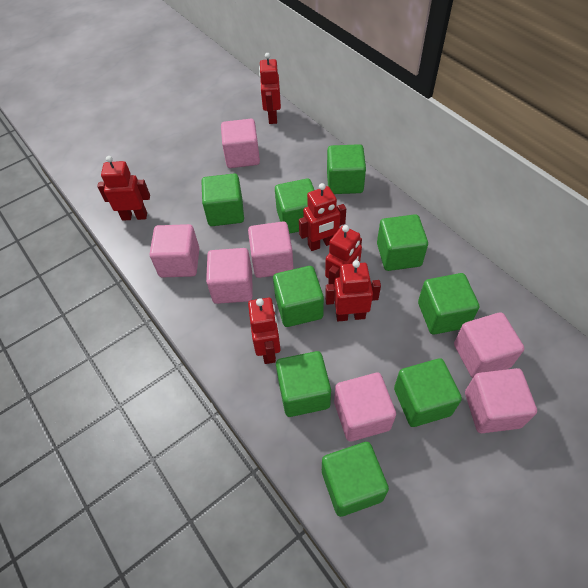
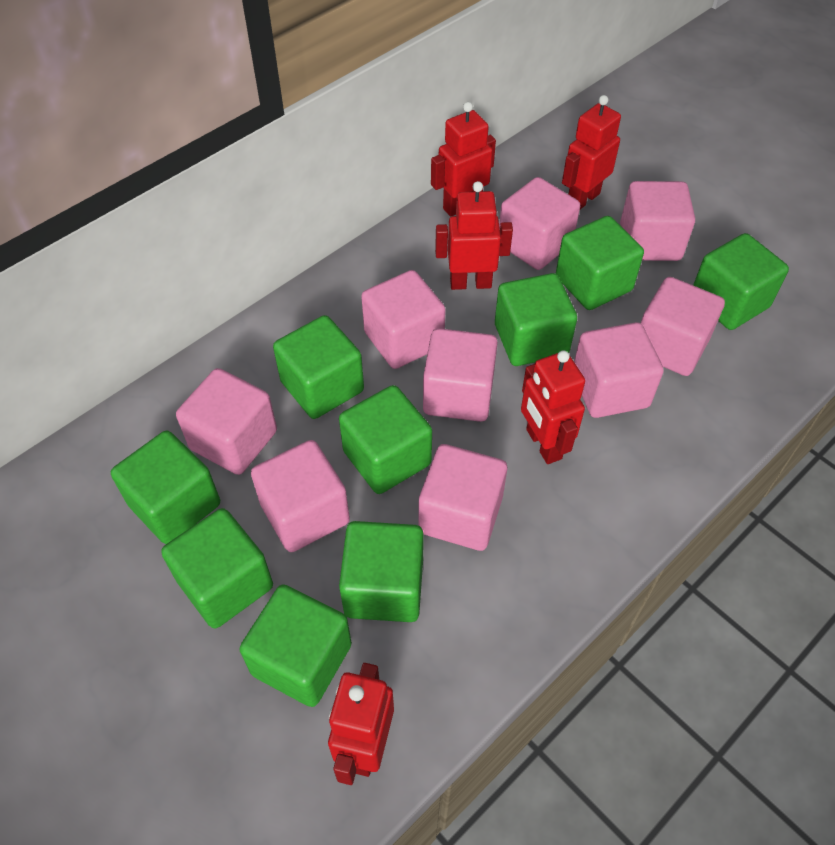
pink cube: [150,224,199,277] [206,248,253,304] [221,119,260,168] [248,221,294,278] [334,373,396,442] [454,312,524,378] [465,368,537,433] = 7 -> [176,368,277,475] [251,440,350,552] [361,270,446,369] [419,444,507,551] [423,328,498,422] [499,177,580,270] [574,322,664,418] [620,181,695,261] [641,277,725,376] = 9
red robot: [97,156,150,221] [248,298,281,364] [259,53,281,124] [299,183,346,251] [325,225,362,284] [325,260,381,321] = 6 -> [328,663,394,785] [431,102,496,217] [435,181,513,290] [521,350,585,464] [562,95,621,209] = 5

